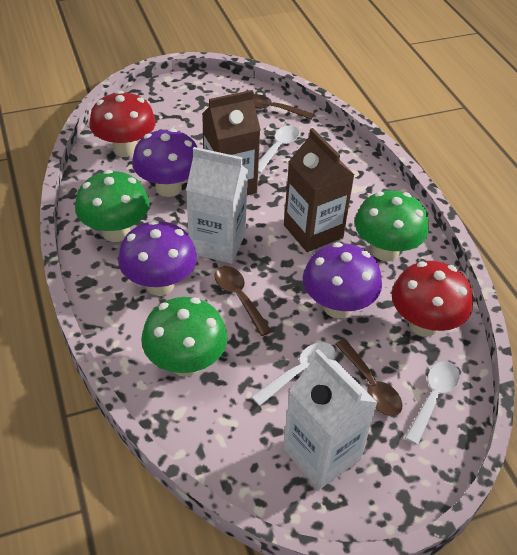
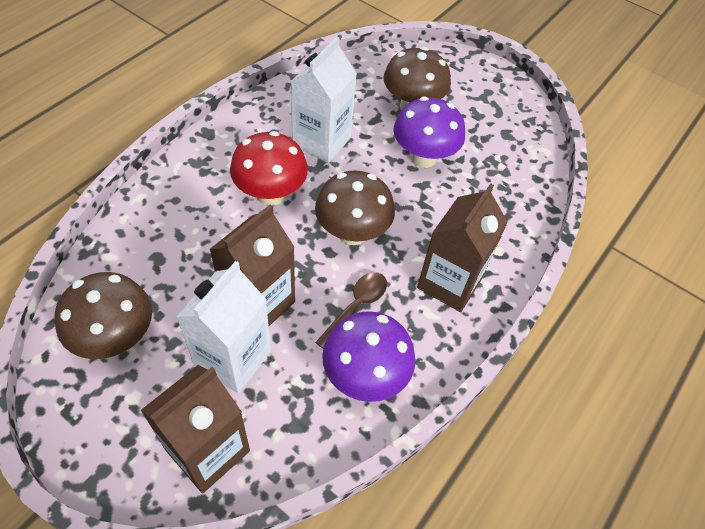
brown carton: [202,90,261,195] [284,128,354,252] = 2 -> [141,365,250,493] [209,204,295,326] [417,183,508,312] = 3
brown mushroom: none = 0 -> [55,272,152,359] [315,170,395,245] [383,47,451,110] = 3
brown spoon: [214,266,272,336] [253,94,314,120] [335,339,402,416] = 3 -> [315,272,387,348] = 1
green mushroom: [75,170,150,242] [141,297,228,377] [355,190,429,261] = 3 -> none = 0
purple mushroom: [118,220,197,295] [132,128,198,197] [303,242,382,318] = 3 -> [322,311,416,402] [394,97,465,168] = 2
red mushroom: [89,91,156,157] [392,261,473,337] = 2 -> [230,131,308,206] = 1
white spoon: [251,342,336,406] [258,125,299,173] [405,361,460,445] = 3 -> none = 0

